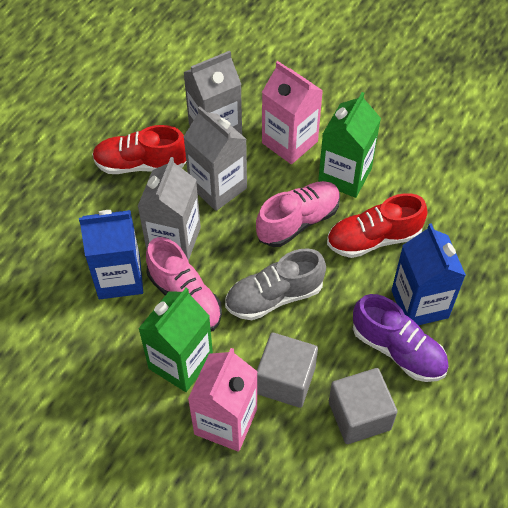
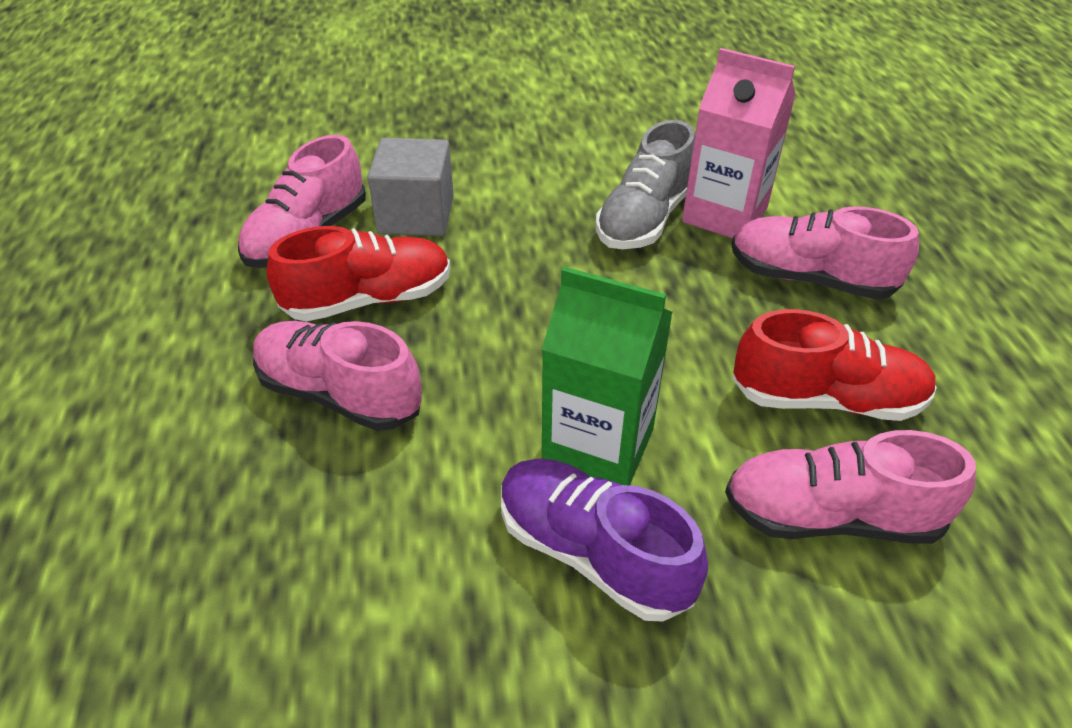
blue carton: [79,210,143,299] [392,223,466,325] = 2 -> none = 0
green carton: [138,288,213,392] [318,92,381,198] = 2 -> [542,267,673,486] = 1
grey carton: [137,157,201,261] [183,51,242,135] [184,106,247,211] = 3 -> none = 0
grey cube: [257,333,318,408] [329,368,398,444] = 2 -> [367,138,454,236] = 1
pink carton: [188,348,258,452] [262,61,323,164] = 2 -> [682,48,796,238] = 1
pink shoe: [146,237,222,332] [256,181,340,247] = 2 -> [238,135,366,268] [253,321,422,431] [725,430,976,544] [732,206,919,299] = 4

